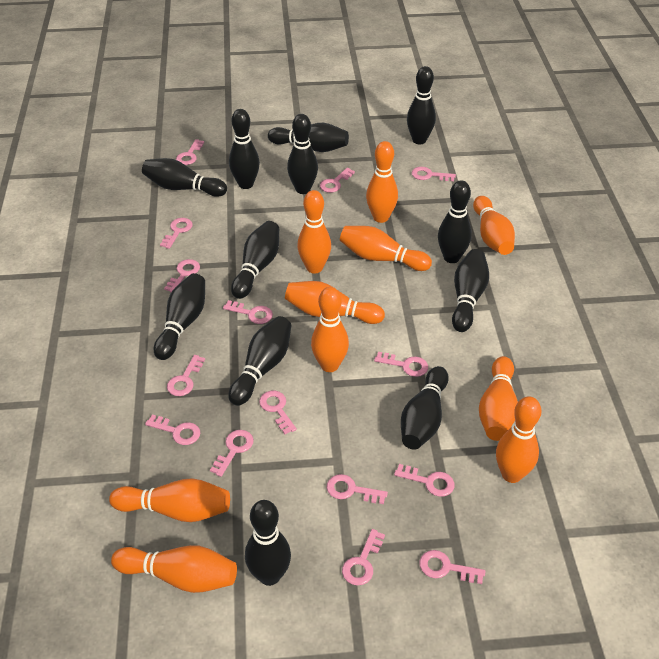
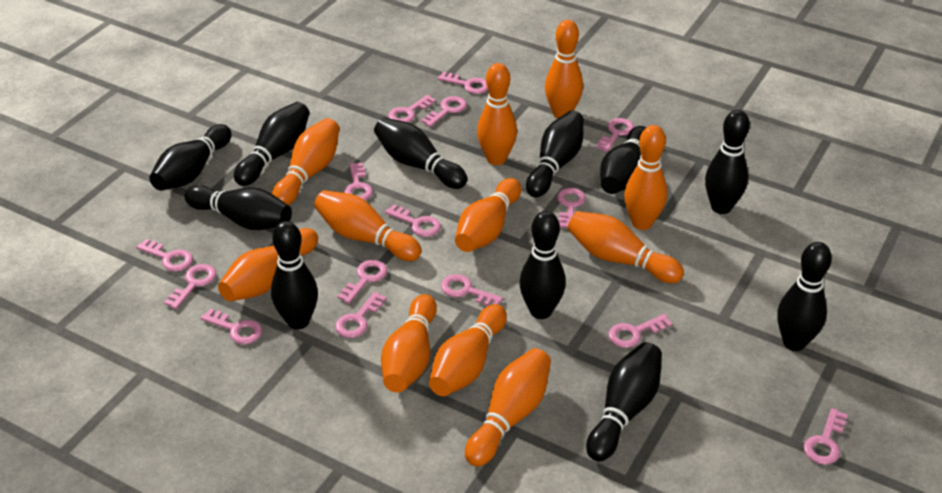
black bowling pin: [142,158,227,197] [154,273,205,360] [228,316,292,406] [229,109,260,189] [231,221,279,299] [245,500,291,586] [268,123,349,152] [287,114,318,194] [401,366,449,450] [407,66,436,144] [438,180,472,263] [452,249,489,332] = 12 -> [149,124,231,191] [185,185,292,230] [234,102,310,186] [271,221,318,330] [374,117,467,189] [519,211,566,319] [526,110,584,197] [586,342,662,461] [600,126,646,194] [705,110,750,214] [778,242,832,351] = 11
orange bowling pin: [109,478,230,522] [111,545,237,593] [285,281,385,324] [297,190,331,274] [311,287,349,372] [340,226,432,271] [366,141,398,223] [473,196,515,255] [479,356,518,441] [496,396,541,483] = 10 -> [218,228,318,302] [272,118,340,205] [314,190,422,261] [381,294,437,393] [429,304,507,396] [455,178,521,252] [465,348,551,467] [477,63,517,165] [545,20,583,119] [567,211,684,283] [624,125,667,230] = 11

